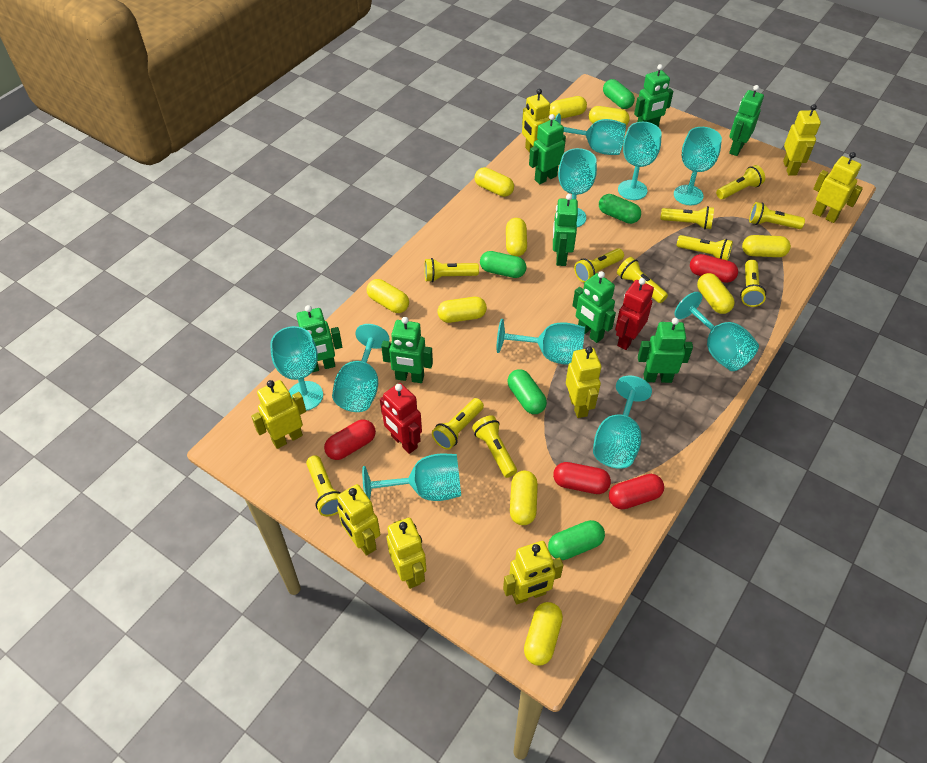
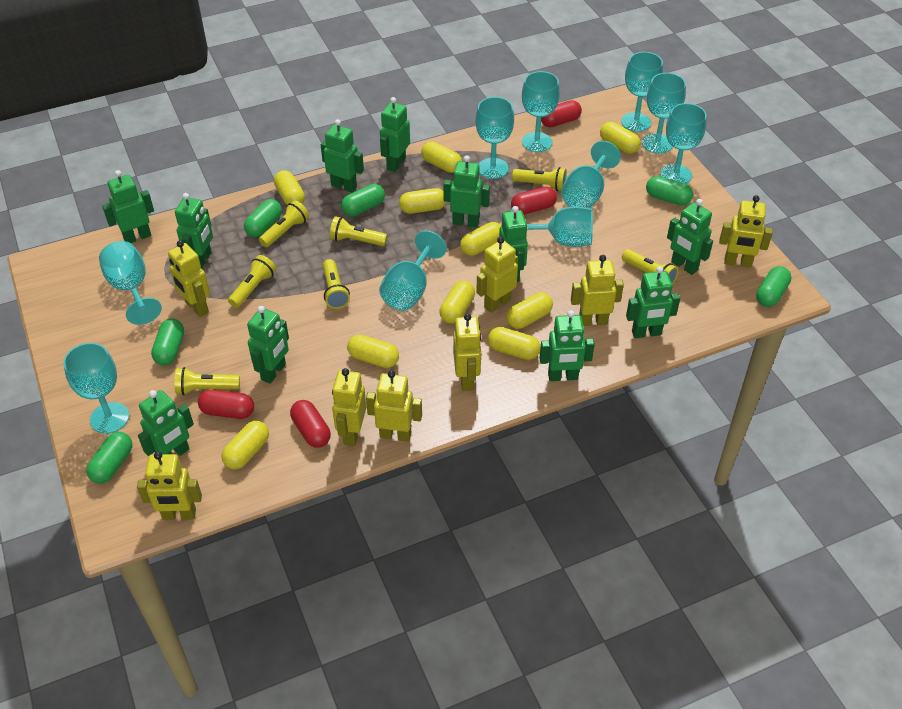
green capsule: [480,251,526,278] [508,369,547,414] [548,520,605,560] [599,194,641,224] [603,79,635,109] = 5 -> [86,432,132,484] [151,319,184,365] [244,199,282,237] [341,184,385,216] [646,176,693,205] [756,266,792,307] = 6
green robot: [296,305,342,372] [381,317,433,383] [529,114,566,184] [553,194,578,266] [573,271,616,343] [634,64,673,127] [638,318,693,383] [729,85,764,156] = 8 -> [102,170,154,243] [138,390,194,456] [175,193,213,269] [247,306,289,384] [321,119,364,193] [380,97,410,172] [443,156,490,228] [499,206,528,282] [540,310,595,381] [626,266,680,338] [667,199,713,275] = 11
red robot: [380,383,422,454] [615,278,654,350] = 2 -> none = 0
yellow flashlight: [306,455,341,516] [424,258,479,282] [432,398,484,450] [472,415,517,478] [574,248,624,283] [617,257,668,303] [660,206,714,229] [677,235,733,261] [716,165,765,199] [740,260,766,307] [749,202,805,229] = 11 -> [175,367,240,395] [228,255,276,308] [259,200,309,247] [323,259,350,309] [330,216,387,246] [512,167,567,191] [622,249,678,285] = 7

